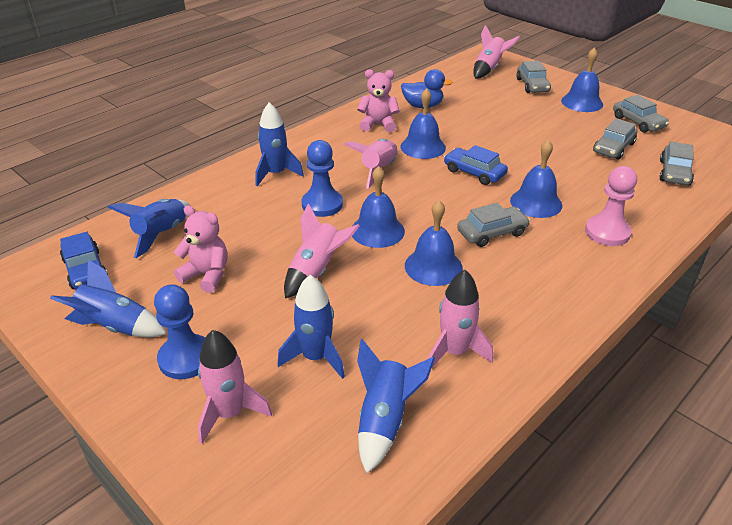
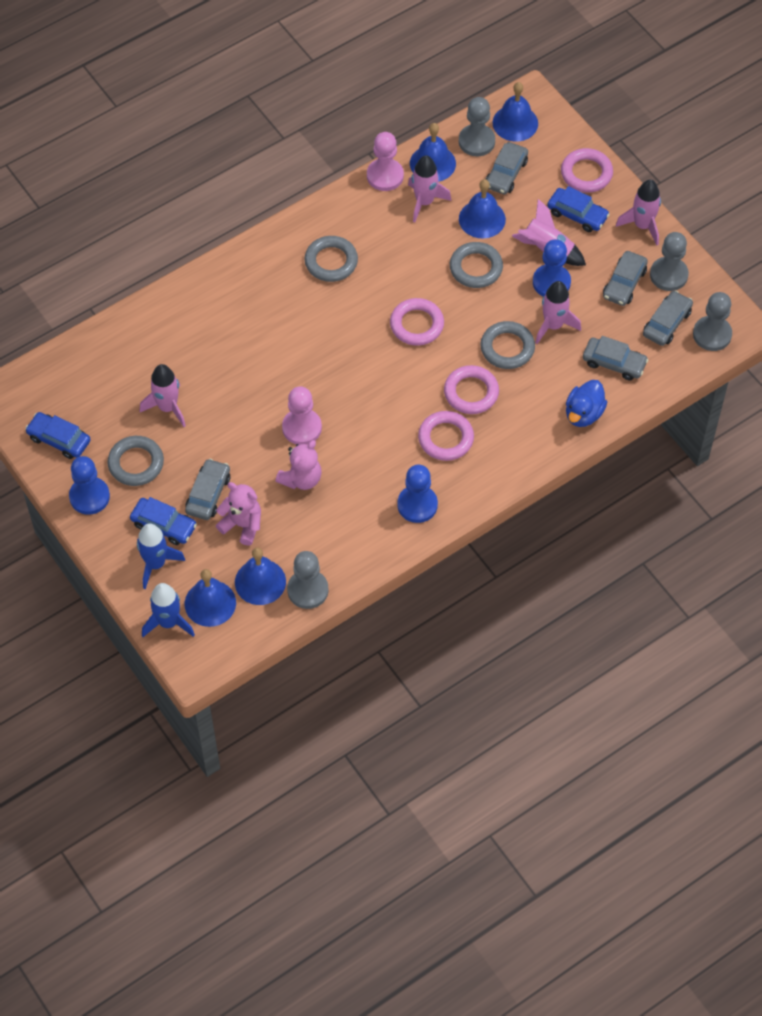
blue car: [60,232,108,290] [444,145,508,185] = 2 -> [25,412,91,459] [130,497,197,545] [547,186,610,232] = 3
blue pawn: [154,284,205,379] [302,140,343,217] = 2 -> [69,456,110,515] [397,465,438,523] [533,239,571,297] = 3
blue rocket: [50,260,167,337] [107,199,191,258] [255,102,304,186] [277,275,345,379] [357,339,435,474] = 5 -> [137,523,185,589] [142,583,195,637] = 2
grey pawn: none = 0 -> [287,551,328,609] [459,97,495,156] [650,232,689,291] [693,292,732,351] = 4
grey ring: none = 0 -> [107,436,164,486] [304,236,358,282] [450,242,503,288] [480,321,535,369] = 4
pink pawn: [585,166,637,246] = 1 -> [282,387,322,445] [367,132,404,191] = 2
pink ring: none = 0 -> [390,298,444,346] [418,411,474,461] [444,365,499,414] [561,148,613,193] = 4

